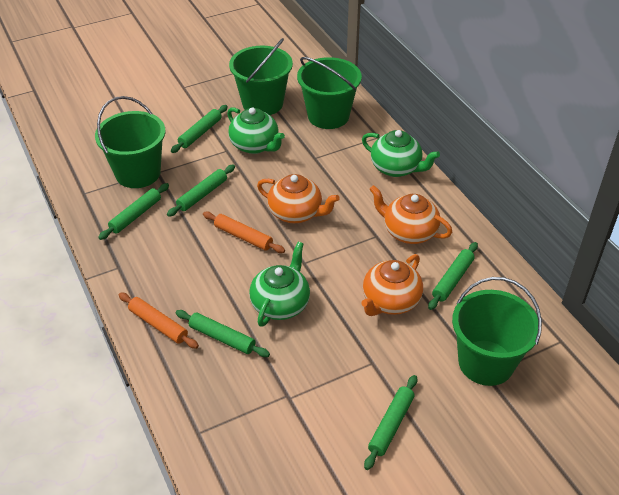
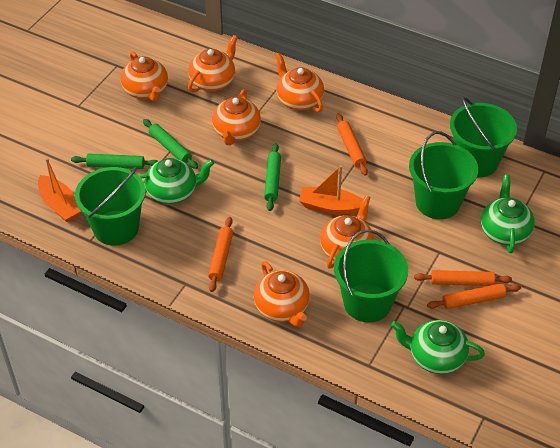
green rolling pin: [98,183,169,240] [167,165,235,217] [171,105,228,153] [176,310,270,357] [364,375,417,470] [428,242,478,310] = 6 -> [71,153,158,169] [143,119,198,169] [264,143,281,211] = 3
orange boat: none = 0 -> [38,158,82,222] [299,165,363,215] = 2
orange rolling pin: [119,293,199,349] [203,212,285,253] = 2 -> [208,217,233,292] [336,113,368,176] [414,270,512,286] [427,283,521,309] = 4
orange teapot: [257,174,340,223] [361,254,423,316] [369,185,452,244] = 3 -> [121,51,168,102] [188,35,238,92] [212,89,261,145] [254,261,310,327] [275,53,324,112] [320,195,374,269] = 6

